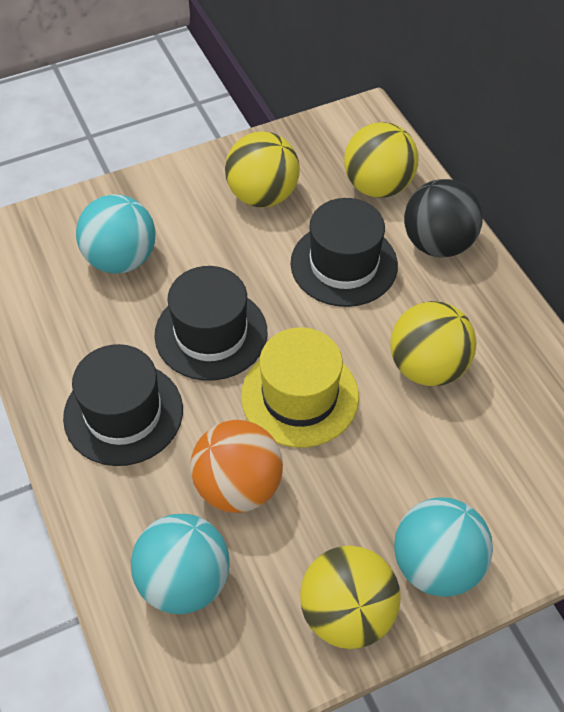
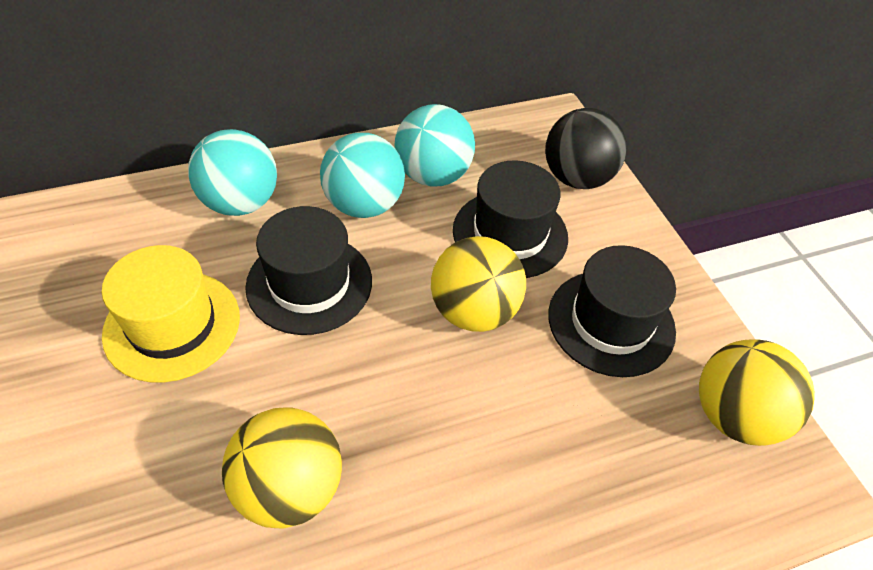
orange ball: [190,420,283,513] = 1 -> none = 0
yellow ball: [225,131,300,208] [300,545,401,649] [344,122,418,198] [390,301,477,386] = 4 -> [222,407,342,529] [431,236,526,332] [699,339,815,446] = 3

